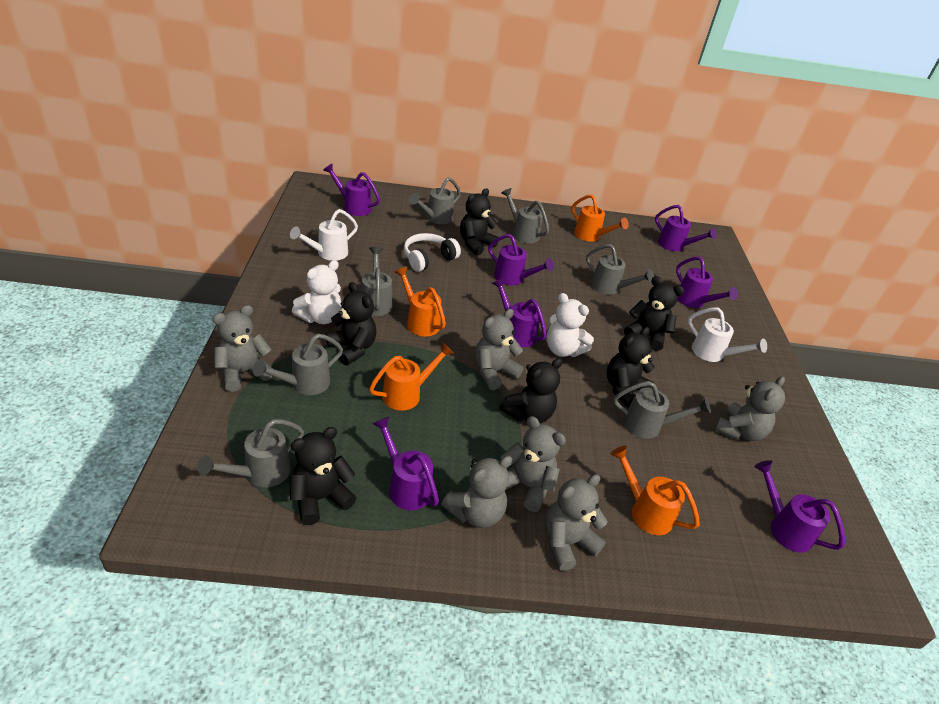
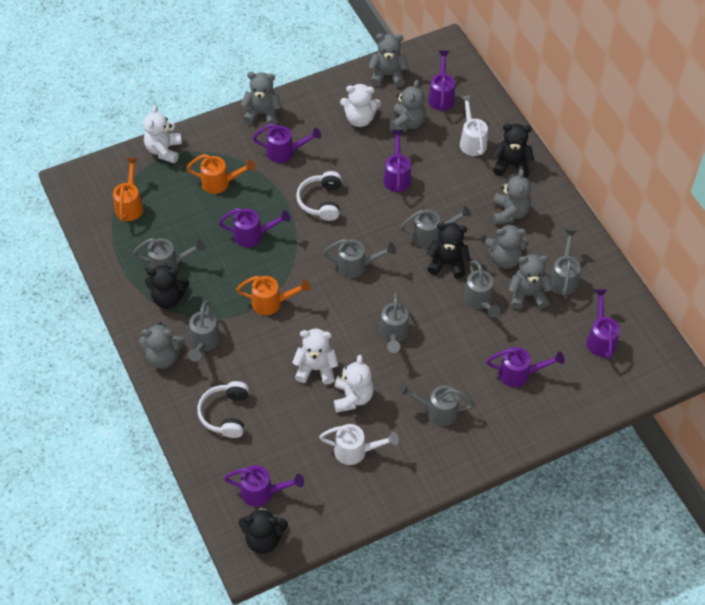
black teddy bear: [290,427,356,525] [326,282,377,366] [460,188,498,255] [500,358,562,423] [607,327,655,408] [624,276,684,351] = 6 -> [145,263,189,309] [239,506,288,554] [427,223,470,278] [492,123,534,178] = 4
grey teddy bear: [212,305,273,392] [441,456,512,528] [475,309,524,390] [501,416,566,512] [545,474,607,571] [714,376,785,441] = 6 -> [139,322,185,369] [241,72,281,125] [369,34,408,87] [389,80,426,132] [485,224,529,269] [493,169,531,225] [509,254,553,309] = 7
grey watering can: [197,419,304,488] [253,334,343,395] [361,246,392,316] [409,177,461,224] [501,188,549,243] [586,244,654,295] [613,381,711,439] = 7 -> [133,238,205,270] [188,301,220,362] [323,239,396,278] [379,292,409,353] [397,383,475,426] [400,206,471,248] [463,260,500,317] [550,229,581,296] = 8
orange watering can: [369,343,454,411] [395,267,446,336] [571,194,629,242] [611,446,700,535] = 4 -> [113,158,144,221] [186,154,256,194] [236,276,310,315] = 3
white headphones: [404,233,461,272] = 1 -> [197,381,249,438] [296,171,342,221] = 2
white teddy bear: [292,260,341,324] [546,293,594,357] = 2 -> [143,105,182,163] [292,329,338,385] [334,355,374,413] [340,84,381,127] = 4

